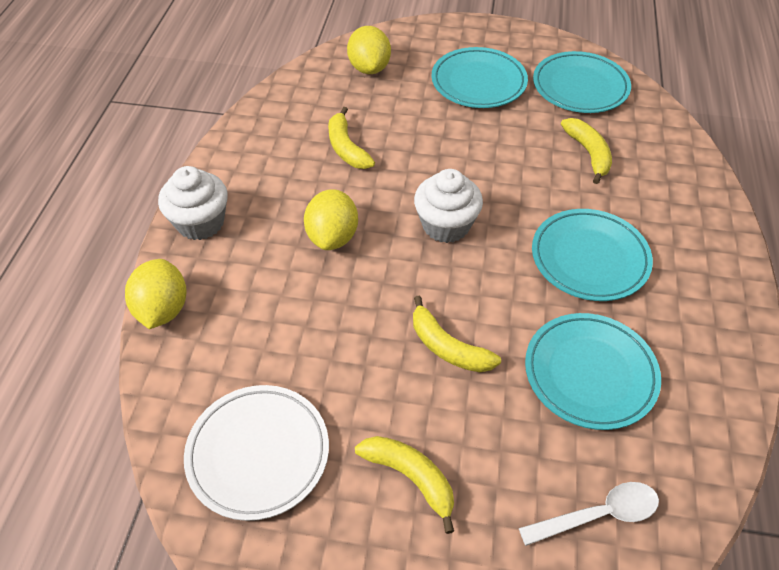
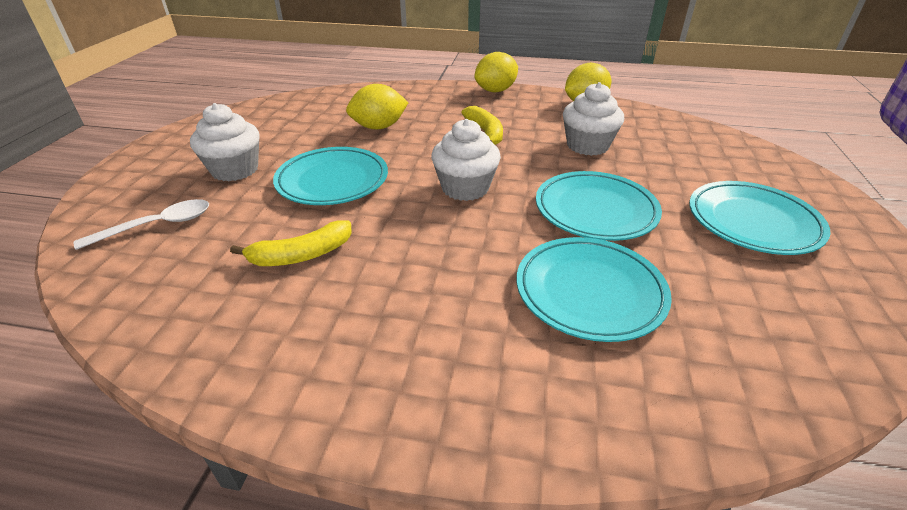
white cupcake: [158,166,228,240] [414,169,483,243] = 2 -> [190,103,260,181] [431,119,501,201] [563,82,624,156] = 3
white plate: [184,385,329,521] = 1 -> none = 0
yellow banana: [328,107,375,169] [355,436,454,534] [413,295,501,372] [561,118,612,184] = 4 -> [230,220,352,266] [461,106,503,145] = 2

